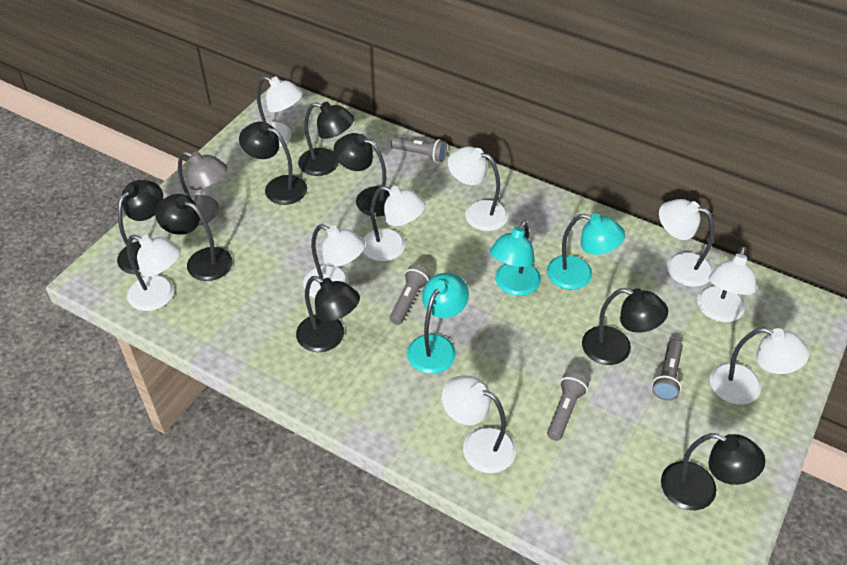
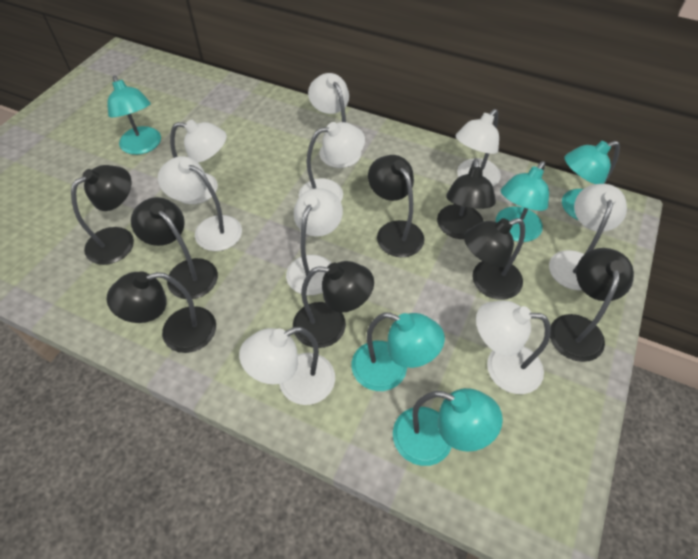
grey flashlight: [390,265,430,325] [391,137,447,162] [547,372,589,441] [652,339,683,401] = 4 -> none = 0
grey lamp: [178,151,227,226] = 1 -> none = 0
turquoise lamp: [407,273,469,374] [490,221,541,296] [547,214,625,290] = 3 -> [107,75,161,155] [352,313,445,391] [393,388,503,466] [496,161,549,242] [562,141,620,220] = 5

